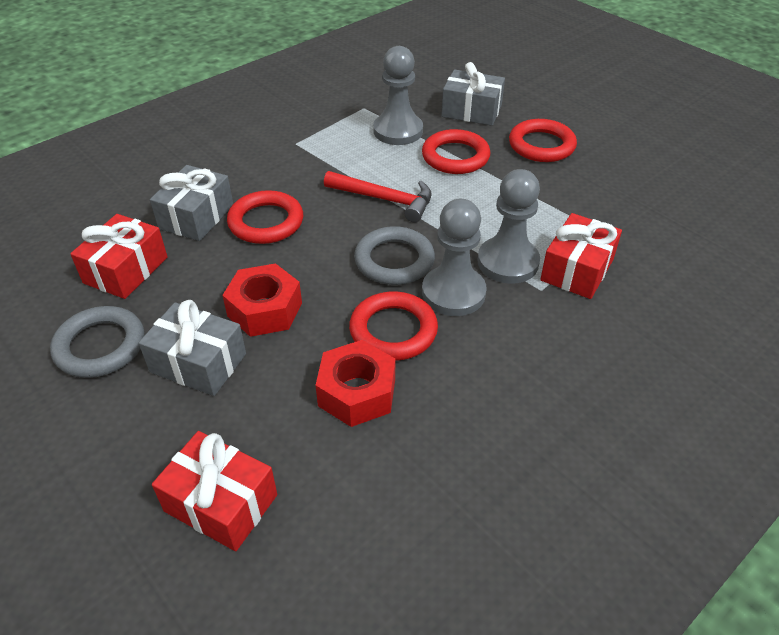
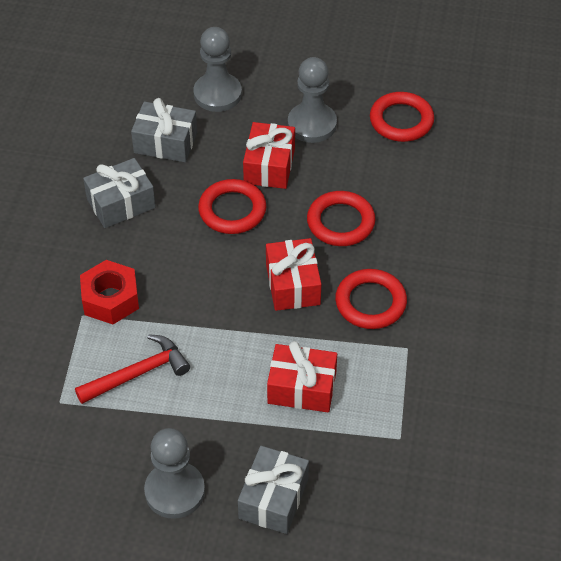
grey ring: [50,306,144,378] [354,226,435,285] = 2 -> none = 0
red nut: [222,263,302,337] [316,340,395,427] = 2 -> [80,260,139,324] = 1

